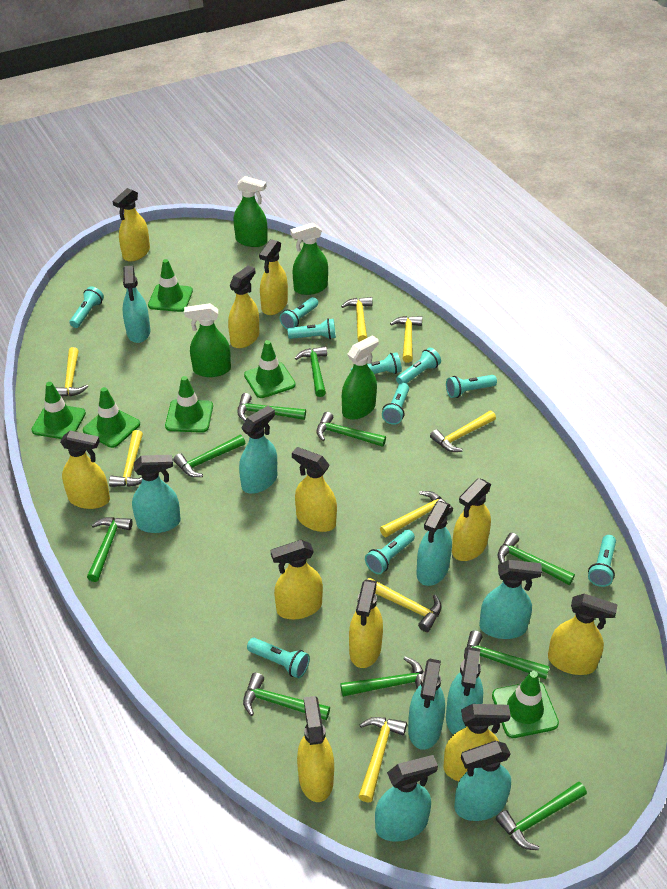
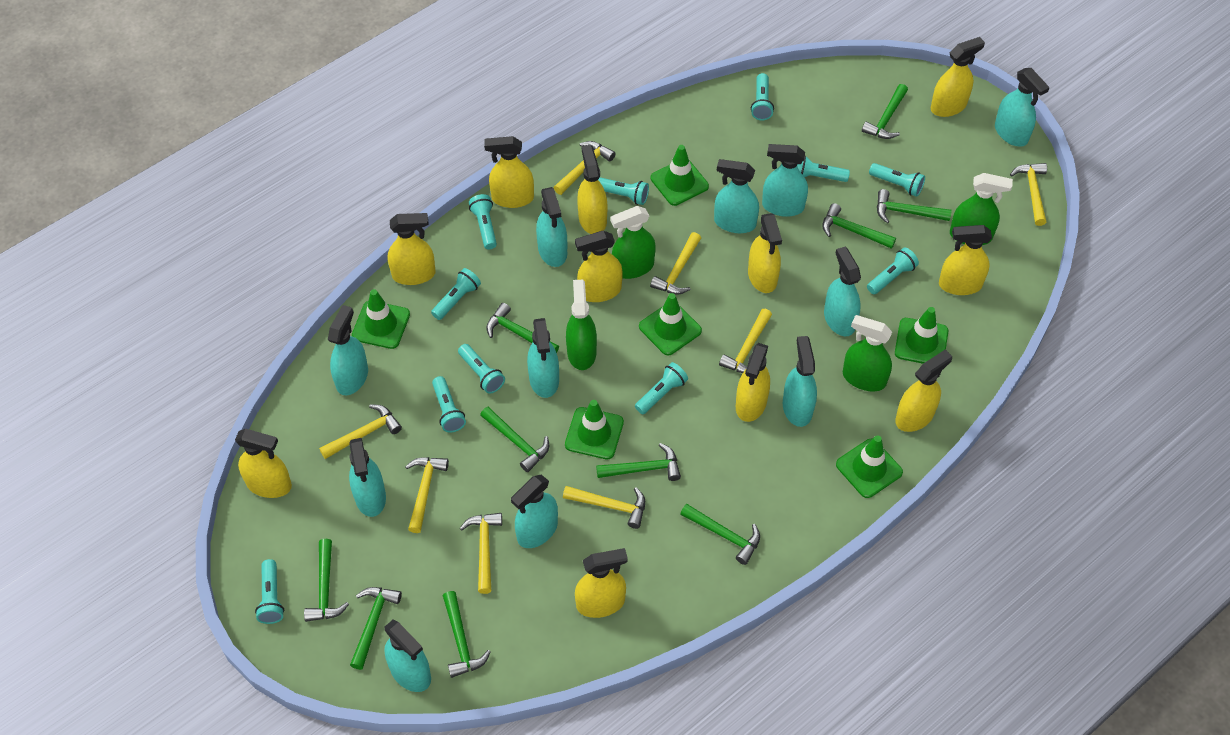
turquoise flashlight: [70,286,104,328] [247,638,310,678] [280,297,318,330] [288,318,336,339] [351,352,402,374] [365,530,415,574] [382,383,409,425] [396,348,441,384] [446,375,497,398] [588,535,616,587] = 10 -> [255,559,284,624] [431,268,481,320] [432,376,466,433] [458,344,505,394] [469,194,497,249] [598,177,649,205] [635,362,688,414] [751,73,774,120] [797,156,850,182] [867,247,919,294] [869,163,925,197] = 11
turquoise spray bottle: [122,266,150,343] [132,455,181,533] [239,406,277,494] [375,755,438,842] [408,658,445,750] [416,501,452,586] [446,647,483,735] [454,741,511,821] [479,560,542,639] = 9 -> [328,305,368,395] [349,438,386,517] [384,619,431,692] [511,475,558,548] [527,318,559,398] [536,187,567,267] [714,159,759,233] [762,144,808,217] [783,336,817,427] [824,247,861,336] [995,68,1050,147] = 11

